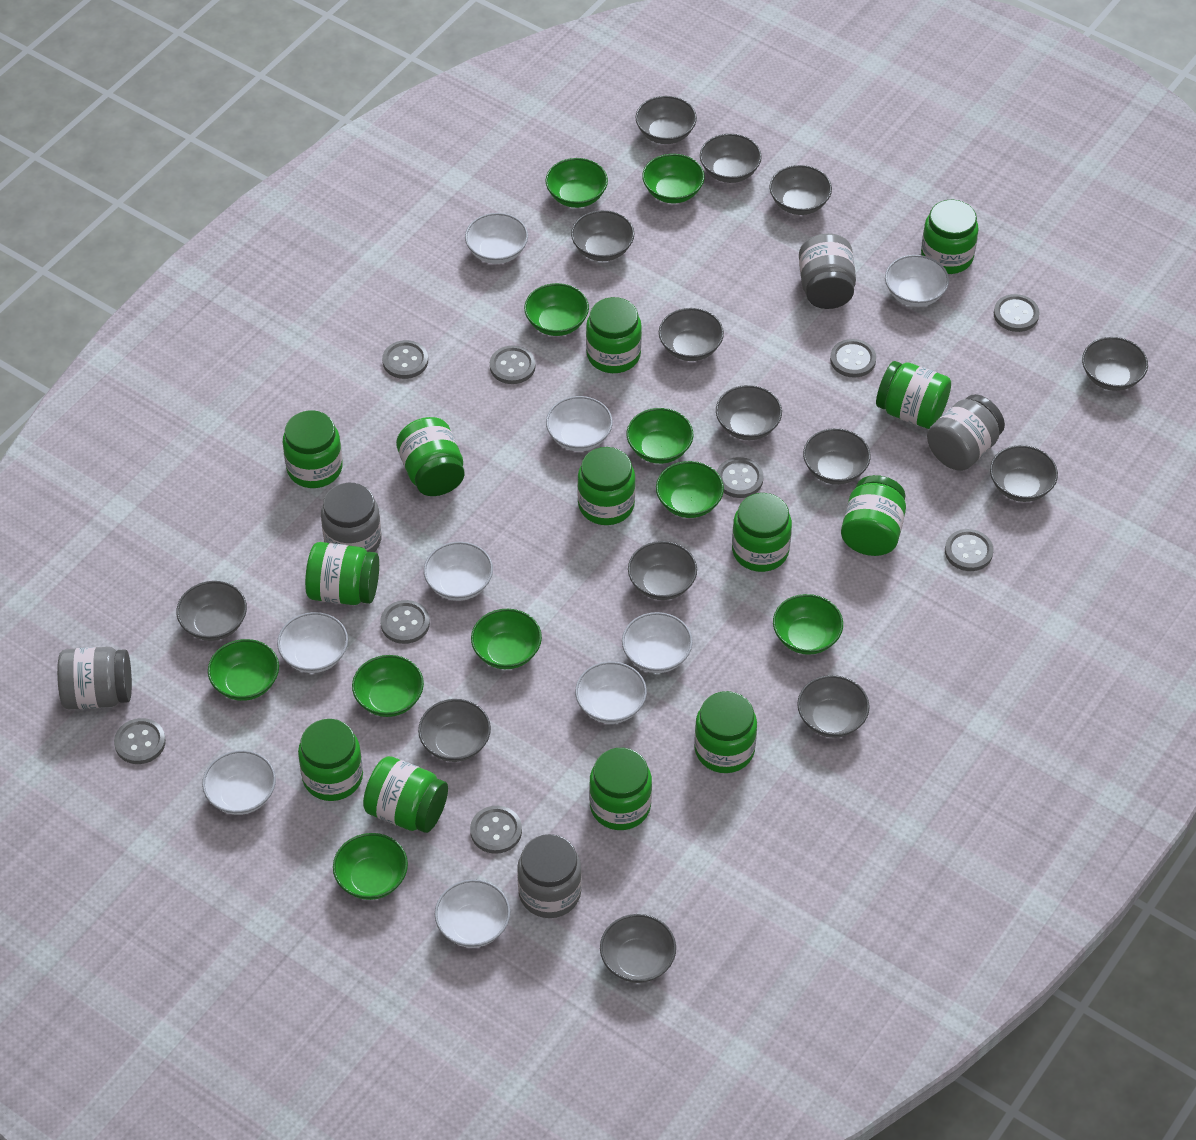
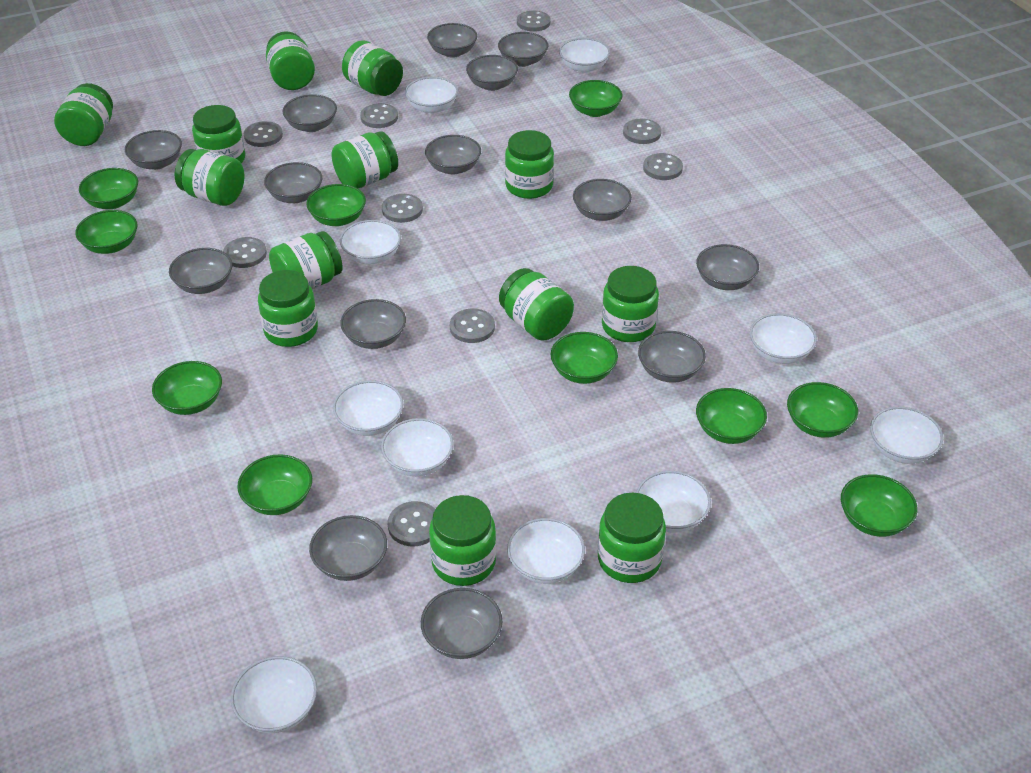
grey jar: [57,647,132,709] [321,483,382,552] [517,834,582,918] [799,233,856,309] [927,394,1005,471] = 5 -> none = 0
white bowl: [202,750,276,815] [277,612,348,673] [424,542,493,601] [435,879,510,948] [465,213,528,264] [546,396,613,451] [575,662,647,724] [622,612,693,673] [885,255,949,307] = 9 -> [231,656,317,733] [333,381,403,436] [340,220,401,264] [381,418,454,476] [405,77,458,114] [507,518,585,584] [559,38,610,73] [636,471,711,533] [750,313,817,364] [870,407,943,464] = 10

